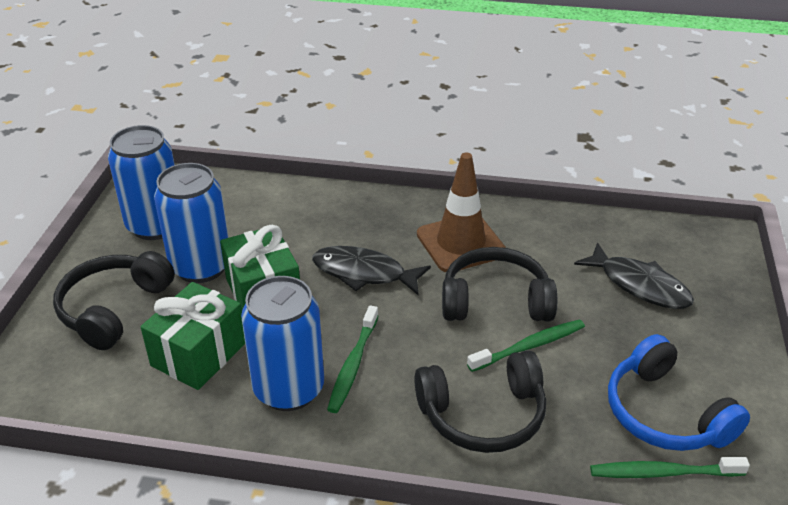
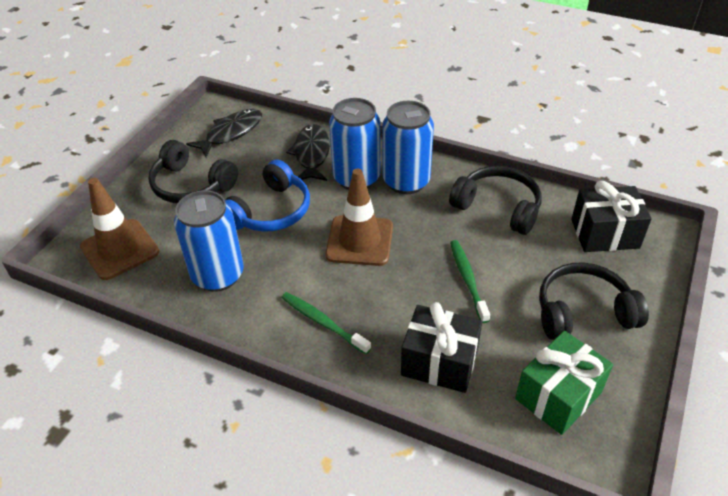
black gift: none = 0 -> [401,302,482,393] [571,181,652,252] = 2
brown traffic cone: [417,153,506,272] = 1 -> [80,178,159,280] [325,169,393,266] = 2
green gift: [141,282,245,390] [220,225,300,309] = 2 -> [515,331,613,435] = 1
green toothbrush: [327,305,378,413] [467,319,585,372] [590,457,750,478] = 3 -> [281,292,371,354] [450,240,490,323] = 2

